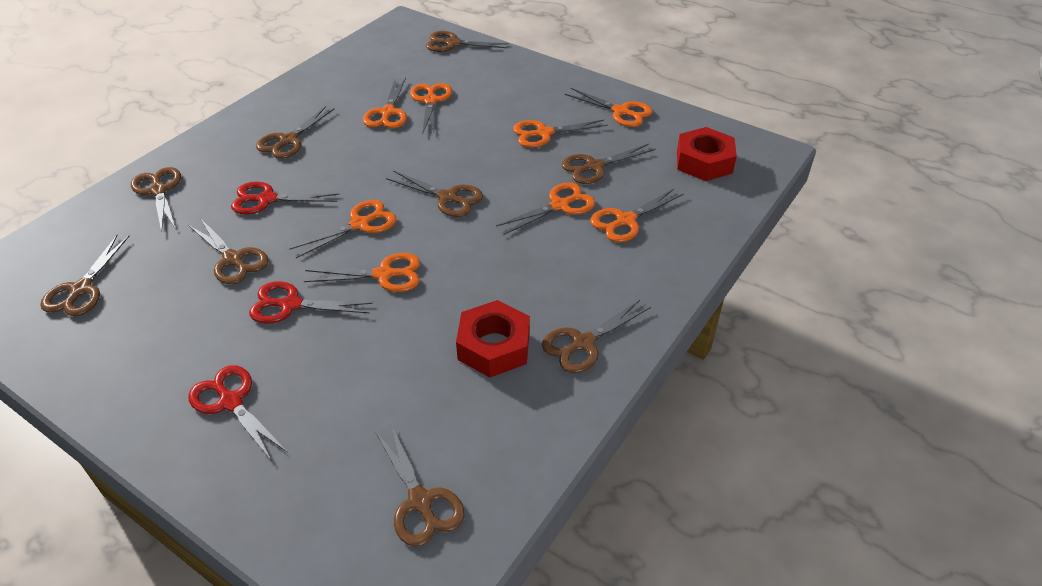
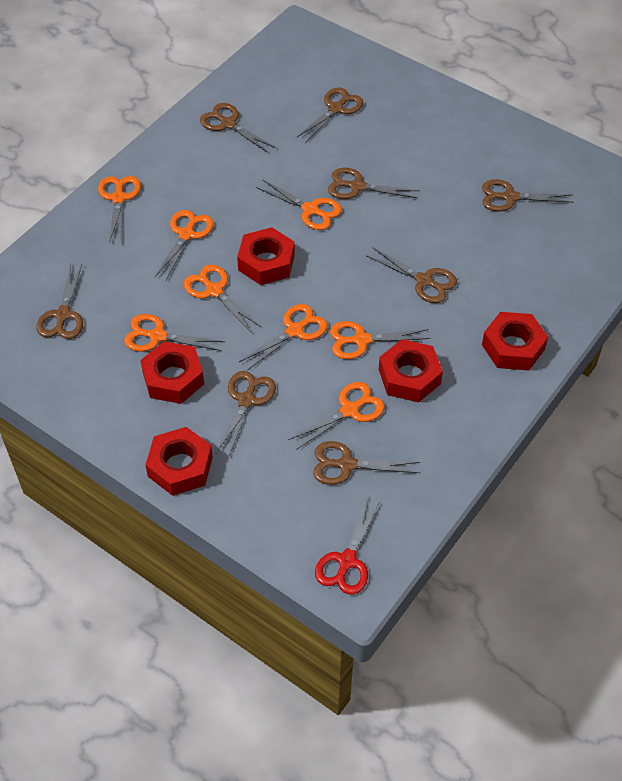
brown scissors: [40,235,129,316] [131,167,181,232] [188,218,269,284] [256,106,335,159] [375,422,464,547] [386,170,483,217] [426,31,509,52] [542,300,651,373] [561,144,656,184] = 9 -> [36,264,83,339] [200,103,276,153] [216,371,276,458] [296,87,363,143] [313,441,420,485] [328,168,420,199] [366,248,457,303] [482,179,574,212] = 8
red nut: [456,300,530,377] [677,127,737,181] = 2 -> [140,341,204,404] [145,427,213,496] [237,227,295,285] [379,339,443,402] [482,312,548,370] = 5
red scissors: [188,365,287,460] [231,182,339,214] [249,281,373,324] = 3 -> [315,496,381,595] = 1

